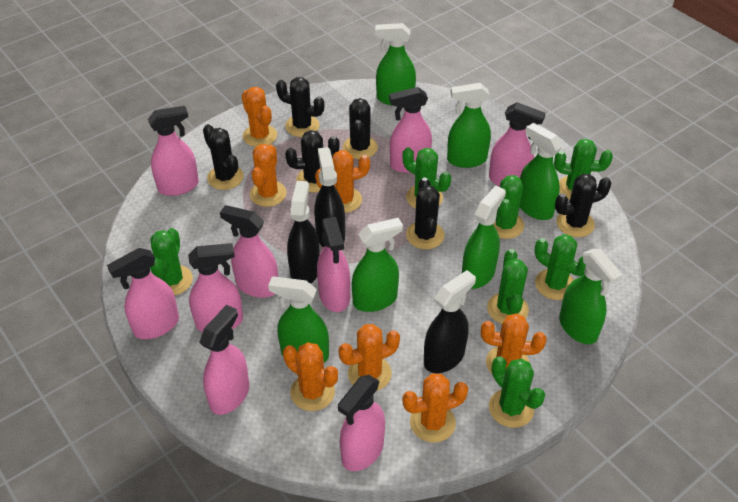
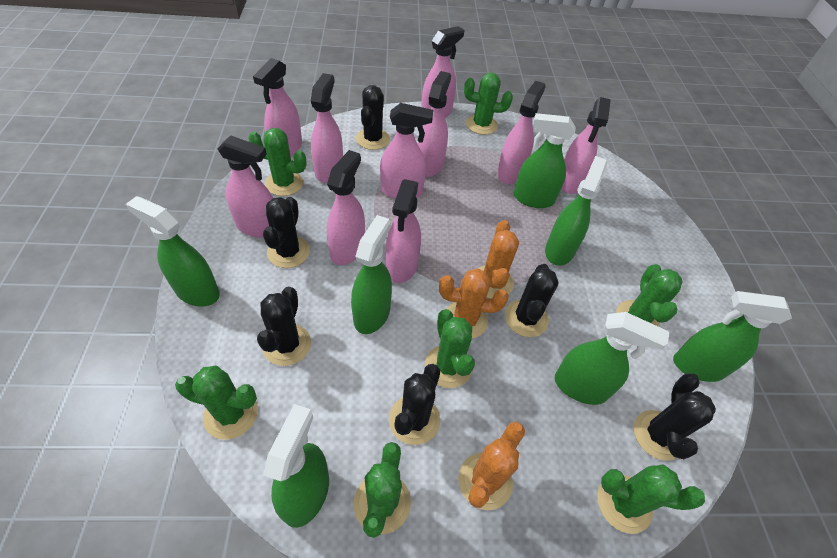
black spray bottle: [287,181,320,284] [314,147,345,248] [424,270,476,373] = 3 -> none = 0
orange cactus: [242,87,277,147] [250,144,287,207] [283,342,338,411] [315,150,370,213] [339,324,400,391] [402,373,468,443] [481,313,547,374] = 7 -> [439,269,508,338] [458,422,525,510] [478,220,519,299] = 3
pink spray bottle: [107,248,179,339] [148,106,199,196] [188,243,243,332] [199,305,249,415] [220,205,278,298] [317,217,350,312] [338,375,385,471] [389,87,432,173] [489,102,546,187] = 9 -> [218,135,273,238] [253,58,302,156] [311,73,343,183] [327,150,365,265] [380,103,433,199] [386,179,421,283] [418,71,451,177] [421,26,464,118] [497,81,546,184] [561,97,611,194] = 10

